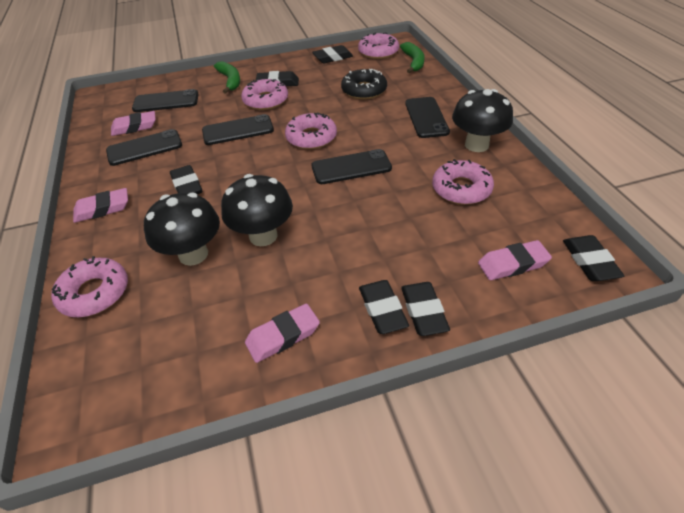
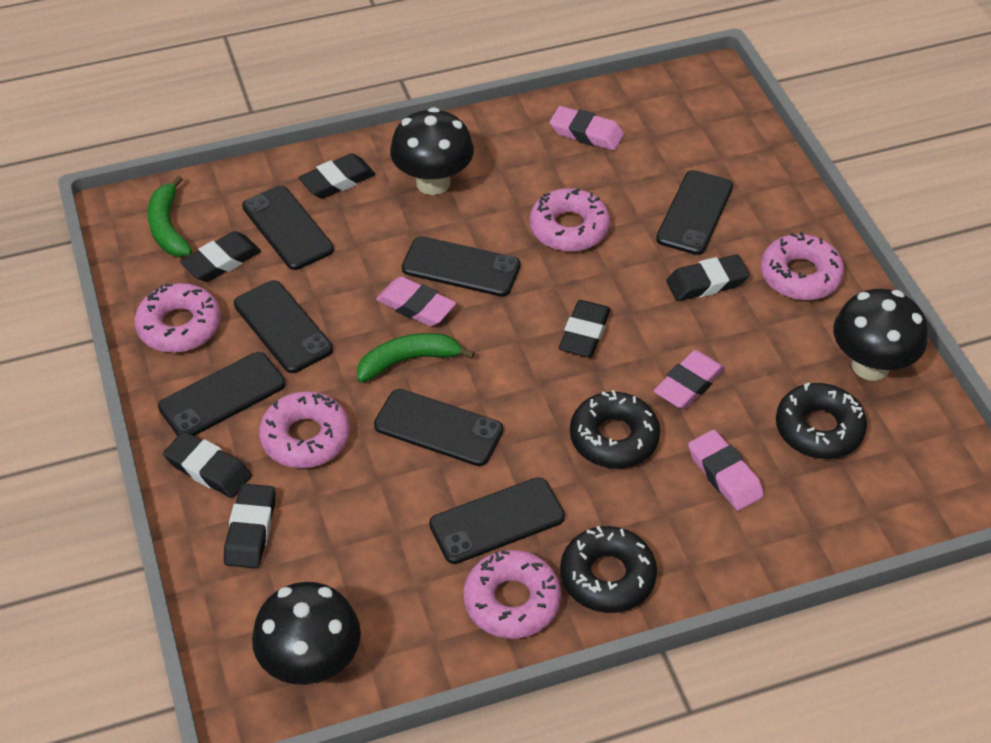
black donut: [341,69,387,100] = 1 -> [560,526,657,613] [570,390,660,468] [776,383,867,459] = 3
black phone: [106,129,182,166] [132,89,198,112] [202,114,274,145] [311,149,392,184] [405,97,450,138] = 5 -> [158,352,285,436] [234,280,333,373] [242,186,334,270] [374,389,503,466] [402,236,521,297] [429,477,565,564] [656,170,733,255] = 7

